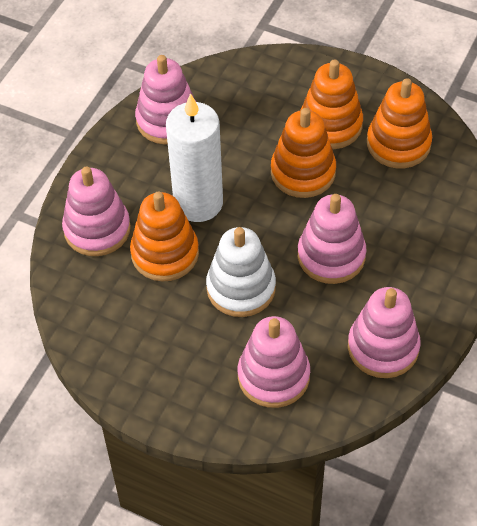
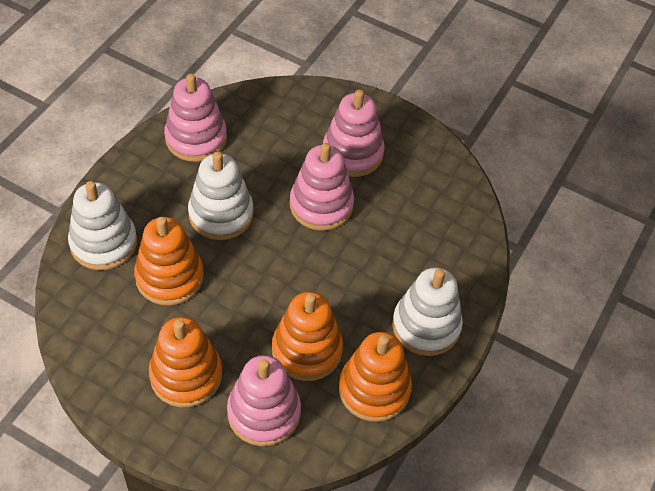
pink stacking toy: [62,166,131,256] [135,55,196,144] [238,316,310,408] [298,194,366,284] [348,287,421,378] = 5 -> [164,74,227,162] [227,355,301,446] [290,143,354,231] [323,89,385,177] = 4
white candle: [166,93,223,222] = 1 -> none = 0
white stacking toy: [206,227,276,317] = 1 -> [68,181,137,270] [188,152,254,240] [392,268,463,356] = 3

